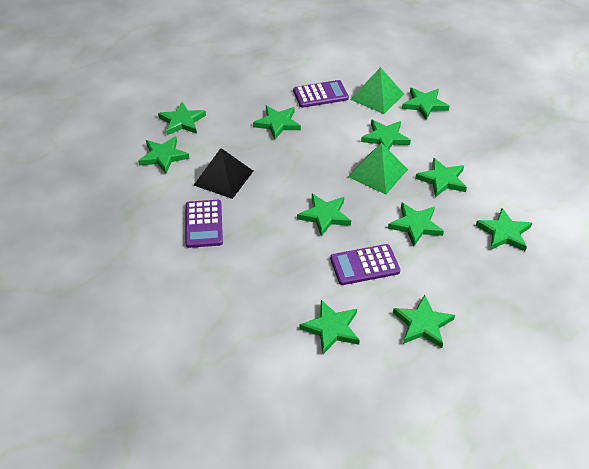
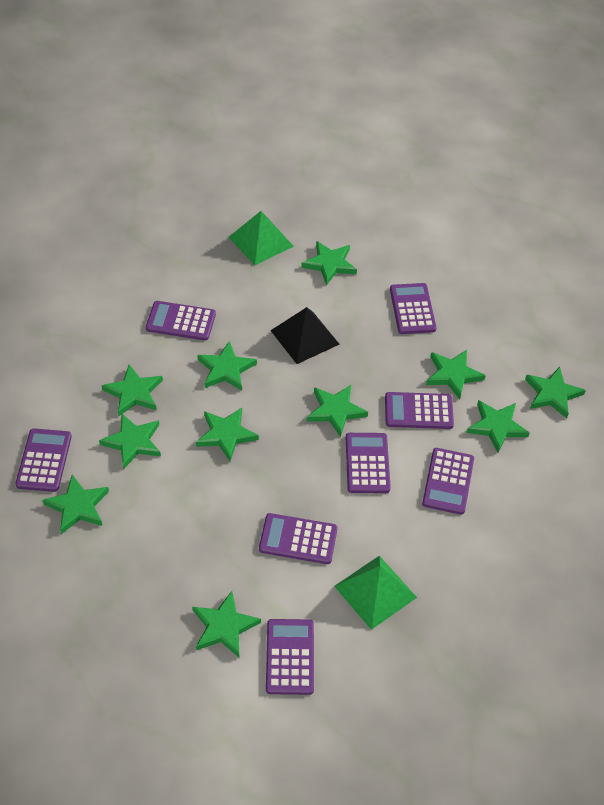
purple calculator: [185,200,223,248] [293,80,349,108] [330,244,400,285] = 3 -> [15,428,72,492] [146,301,216,341] [259,513,338,564] [266,619,314,695] [346,433,391,493] [385,392,454,429] [390,283,437,334] [422,448,474,515] = 8

